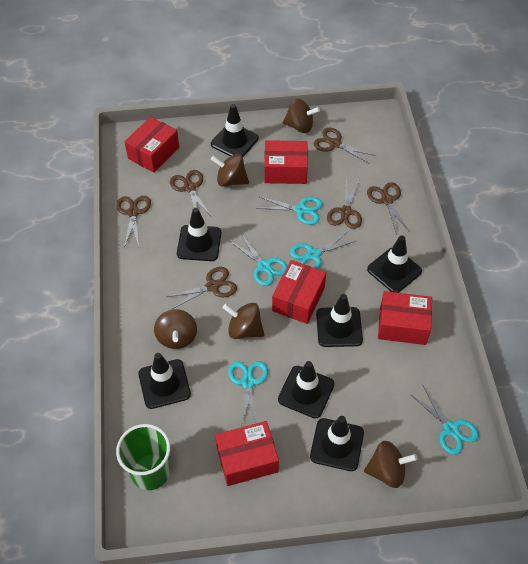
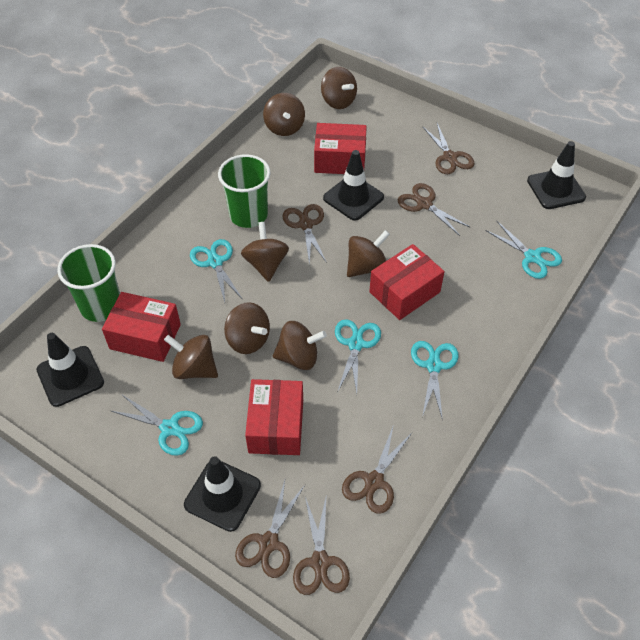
black traffic cone: [138,353,191,409] [177,208,221,261] [211,104,259,157] [278,361,335,419] [310,416,364,471] [316,294,363,347] [367,235,422,293] = 7 -> [37,333,104,407] [184,456,261,532] [323,150,384,221] [527,141,586,209] = 4
brown spinning top: [154,309,197,349] [211,154,249,187] [223,303,265,339] [283,99,320,133] [364,441,417,488] = 5 -> [164,335,218,379] [224,302,270,354] [241,222,289,282] [263,93,305,136] [273,321,327,370] [321,67,357,109] [347,230,390,277] = 7
green cup: [116,424,170,490] = 1 -> [57,244,120,322] [218,154,271,228] = 2
red box: [124,117,179,173] [215,421,279,486] [264,140,308,184] [272,260,326,324] [378,291,432,345] = 5 -> [102,292,181,362] [245,379,303,455] [314,123,367,174] [369,244,444,320] = 4

